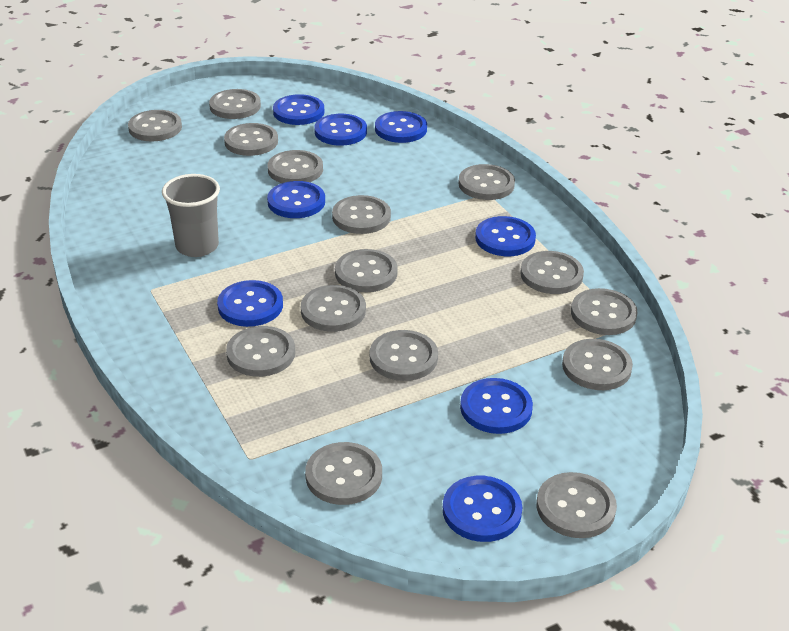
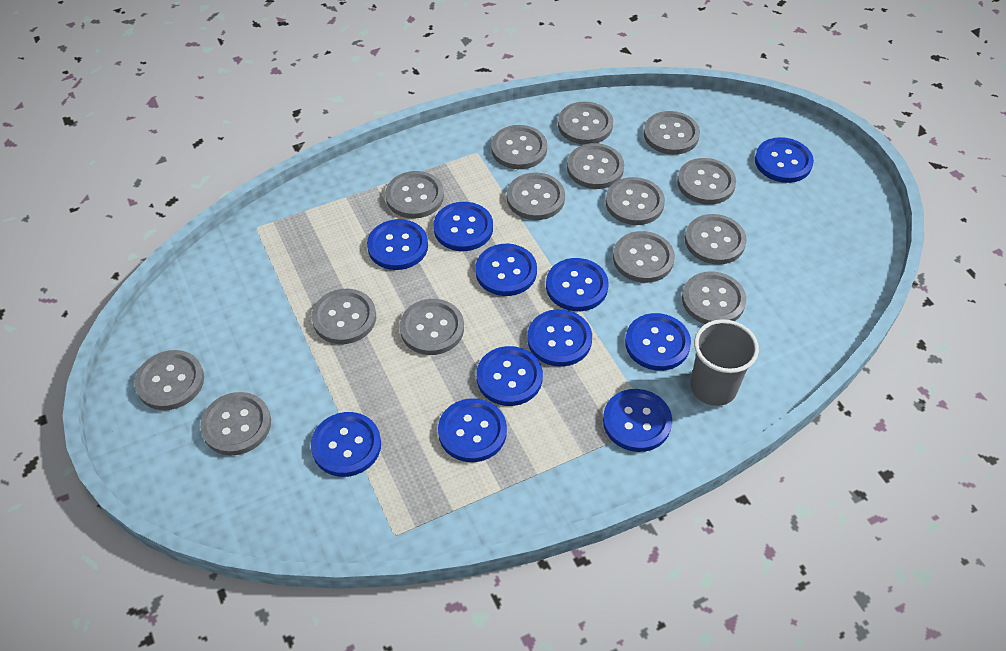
blue button: [217,280,283,327] [267,181,325,218] [273,94,324,125] [314,114,367,146] [375,111,427,143] [443,476,522,542] [460,378,533,434] [475,216,536,256] = 8 -> [311,412,381,477] [367,219,428,270] [433,202,493,251] [438,398,507,462] [475,244,537,296] [476,346,543,406] [527,309,592,367] [546,258,609,311] [603,389,672,452] [625,313,691,371] [755,137,814,183] = 11

